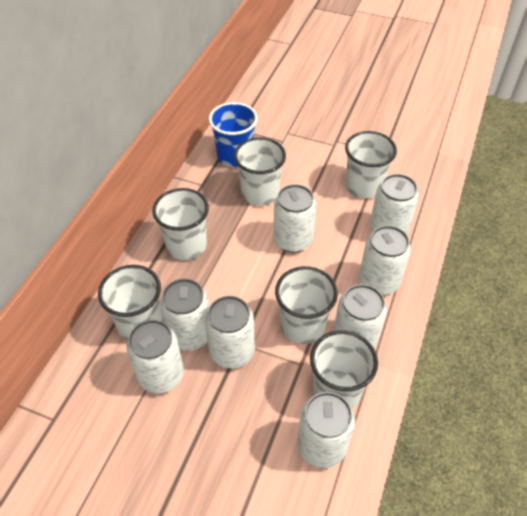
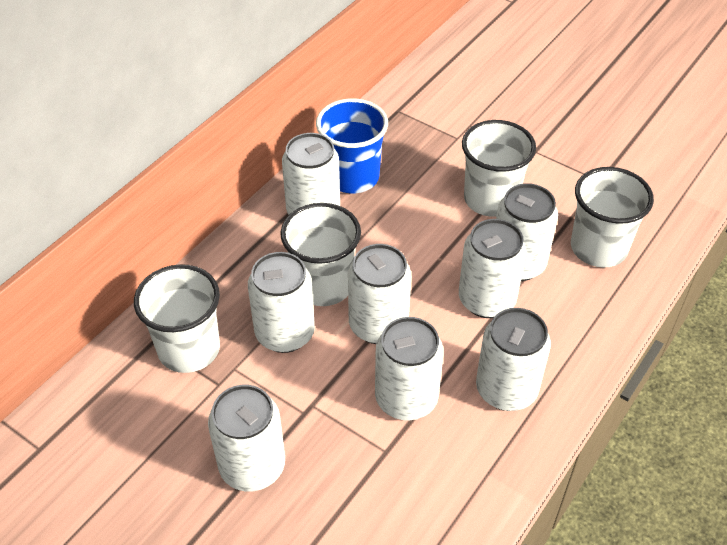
white cup: [98,265,162,341] [153,188,209,260] [234,137,286,205] [275,266,338,344] [310,330,378,409] [345,131,397,199] = 6 -> [134,264,220,373] [280,203,361,306] [462,120,536,217] [571,167,654,267] = 4

